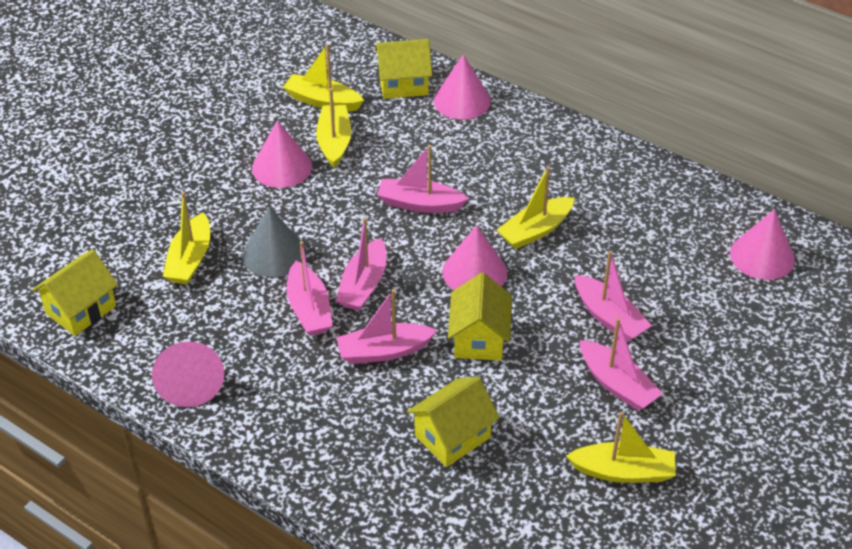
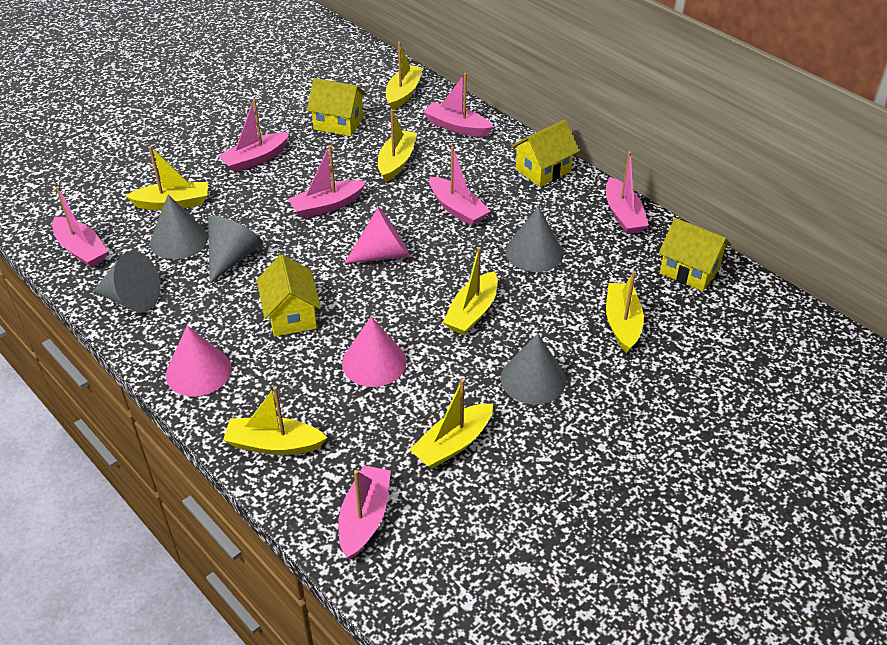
grey cone: [242,207,307,277] = 1 -> [93,251,160,313] [150,195,208,260] [208,216,263,283] [500,333,566,405] [505,206,564,272] = 5
pink boat: [287,241,332,336] [336,217,386,311] [336,289,437,364] [377,145,469,213] [575,251,652,342] [580,318,663,411] = 6 -> [52,186,108,267] [218,99,289,173] [288,145,366,218] [338,465,391,559] [423,73,493,137] [429,146,490,226] [606,151,649,234] = 7
pink cone: [152,341,224,407] [252,120,312,188] [434,54,491,120] [442,225,507,290] [730,209,795,280] = 5 -> [166,326,232,397] [342,317,406,387] [344,207,410,264] = 3
yellow boat: [163,192,210,285] [283,44,364,111] [316,88,351,168] [497,166,574,249] [566,412,676,483] = 5 -> [126,146,208,210] [223,386,327,455] [378,109,417,182] [386,42,423,110] [409,379,493,469] [443,247,498,335] [606,271,644,353] = 7

